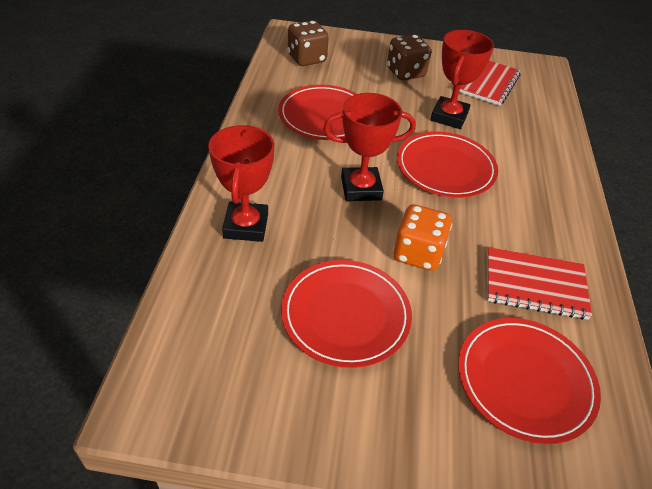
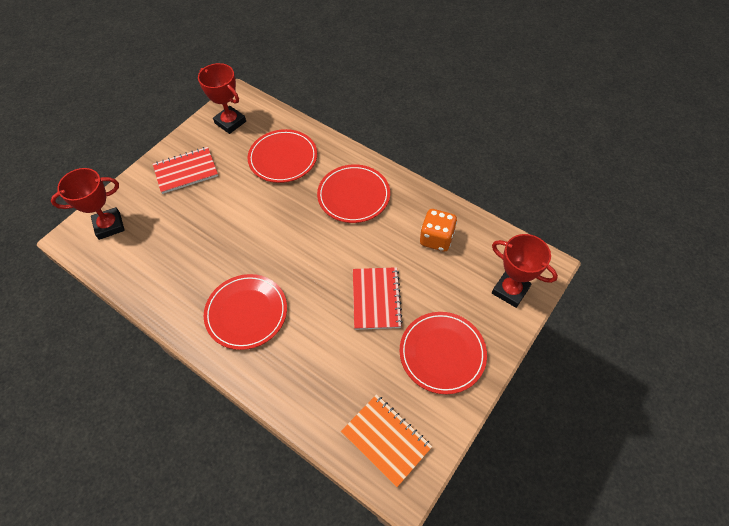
brown dice: [288,21,329,66] [387,35,431,80] = 2 -> none = 0
orange notebook: none = 0 -> [341,394,433,487] = 1

